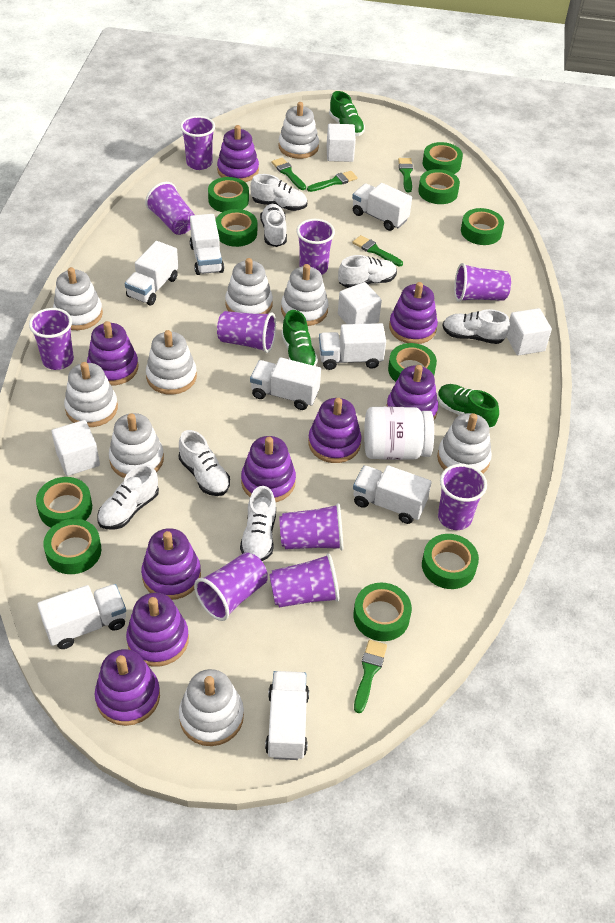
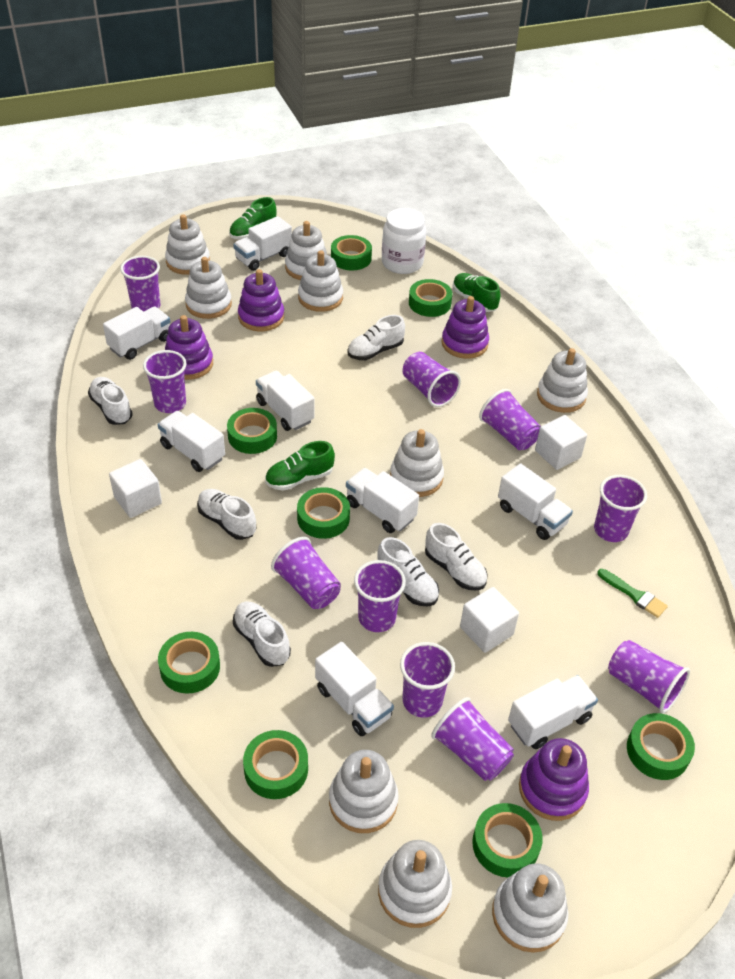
green brush: [271,158,306,190] [307,171,358,192] [353,235,403,267] [354,640,387,713] [398,158,413,192] = 5 -> [597,569,668,618] = 1
green tape: [36,477,92,527] [43,519,101,574] [208,177,249,212] [216,209,257,247] [353,582,412,641] [388,343,437,382] [418,169,460,204] [422,142,463,174] [422,534,479,589] [461,208,504,245] = 10 -> [158,632,220,693] [227,408,277,454] [243,730,308,799] [297,487,350,539] [331,235,372,270] [409,279,452,317] [472,803,543,878] [627,713,695,780] = 8
purple stacking toy: [87,321,139,386] [95,649,160,726] [126,592,189,667] [141,528,201,600] [217,125,259,182] [241,436,296,502] [308,398,361,463] [386,365,438,420] [389,282,438,344] = 9 -> [165,315,213,380] [238,269,284,332] [442,296,489,359] [519,738,589,821] = 4
white cube: [52,420,100,476] [327,124,356,162] [338,282,382,324] [507,308,552,356] = 4 -> [109,459,162,518] [460,587,519,653] [535,415,587,470] = 3
white shoe: [97,464,159,530] [179,430,230,496] [240,486,276,561] [251,174,307,211] [260,204,287,247] [338,255,397,288] [443,309,510,344] = 7 -> [88,377,133,425] [197,489,256,540] [233,602,291,667] [347,315,405,360] [377,537,439,606] [425,523,488,590] = 6

